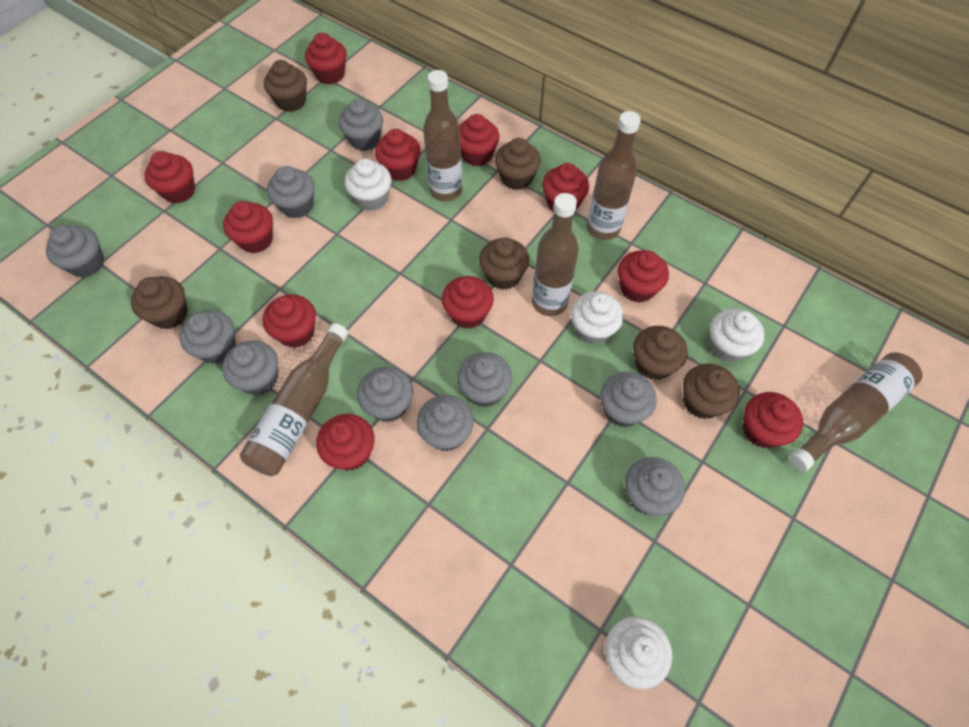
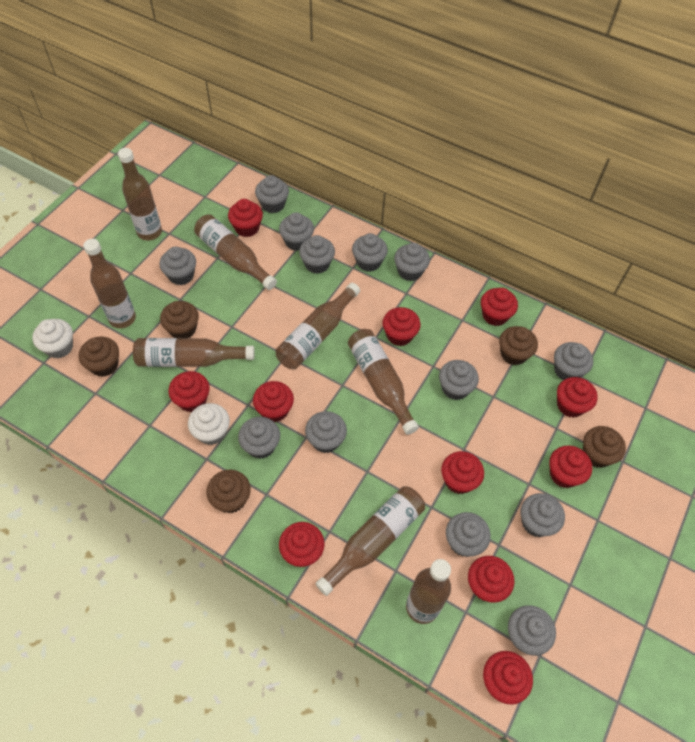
brown bottle: [240,323,348,476] [423,70,462,201] [532,193,579,316] [587,111,641,240] [789,352,922,472] = 5 -> [83,239,136,328] [118,148,162,240] [133,338,255,367] [194,214,277,290] [275,283,360,369] [315,486,425,596] [348,329,419,435] [406,559,451,624] = 8
brown cupcake: [131,276,188,329] [264,60,307,112] [479,237,529,290] [495,138,541,190] [633,326,688,380] [683,364,740,419] = 6 -> [79,336,119,377] [160,301,199,338] [206,470,251,513] [499,326,538,365] [583,426,626,468] = 5
grey cupcake: [46,225,104,278] [180,310,236,364] [222,340,278,395] [267,166,315,218] [339,99,383,151] [357,367,413,422] [416,395,474,451] [457,352,512,407] [600,372,657,427] [625,457,685,516] = 10 -> [160,247,196,285] [238,417,280,459] [255,175,289,213] [279,212,314,251] [299,235,335,274] [305,411,347,453] [352,233,388,272] [394,243,430,281] [439,360,479,400] [446,512,491,557] [508,605,556,656] [521,493,565,537] [554,342,593,380] = 13
white cupcake: [344,159,392,211] [571,291,624,345] [605,616,672,689] [710,309,765,362] = 4 -> [32,319,73,359] [188,403,230,445] = 2

